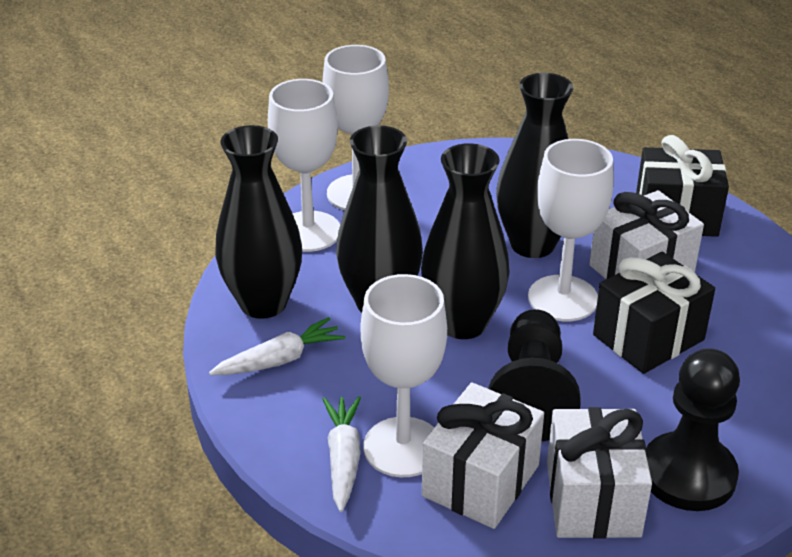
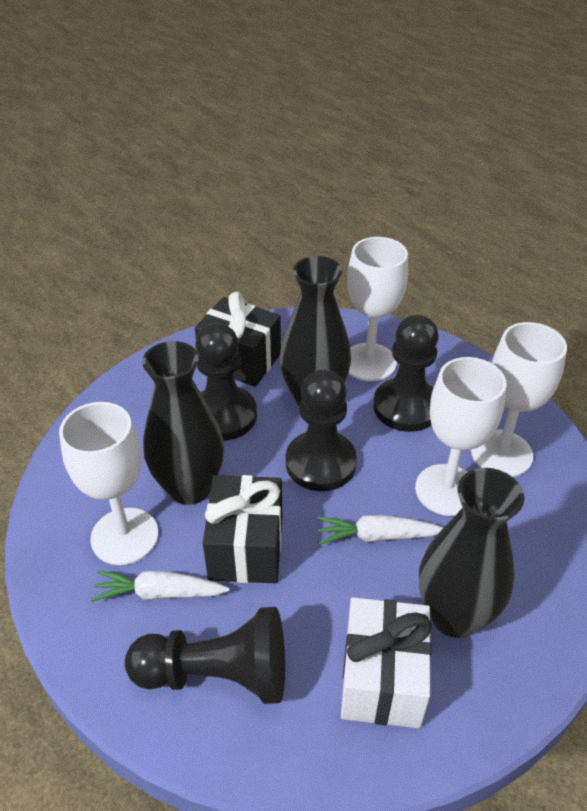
black pawn: [488,309,581,442] [646,348,740,511] = 2 -> [125,607,285,704] [195,323,257,441] [286,369,357,491] [373,315,439,432] = 4
black vase: [215,125,302,319] [336,125,423,313] [421,143,510,339] [496,73,573,258] = 4 -> [142,341,224,505] [279,256,351,406] [419,468,524,638] = 3
white gift: [422,382,544,529] [547,407,652,539] [589,190,704,279] = 3 -> [341,597,432,728] = 1

